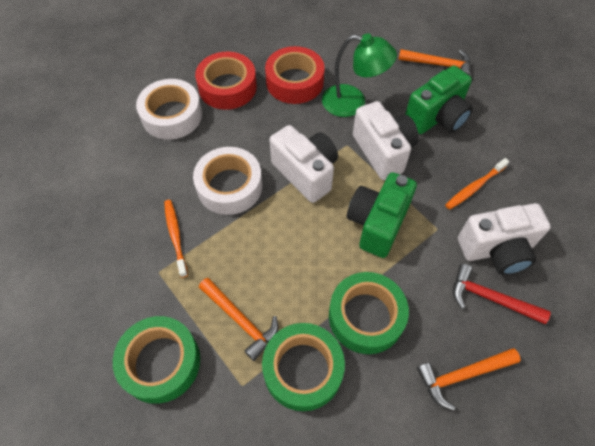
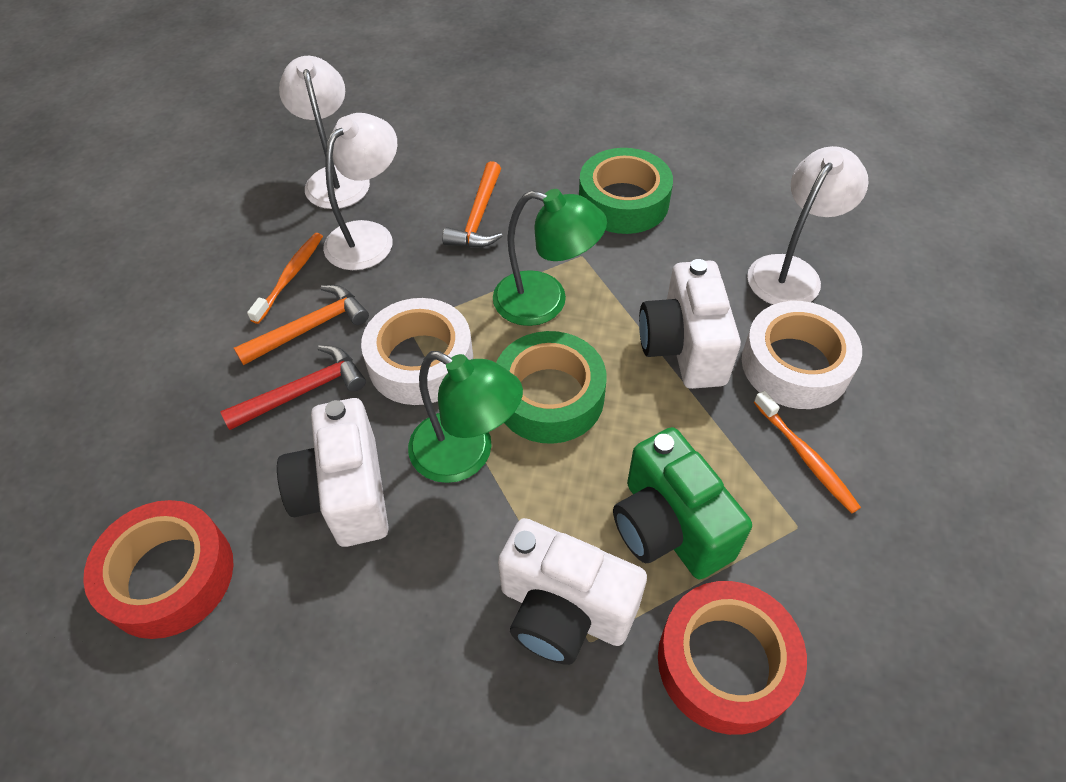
green camera: [347,172,417,258] [405,66,473,134] = 2 -> [613,427,752,579] = 1
green lamp: [322,33,397,117] = 1 -> [408,351,523,483] [493,189,607,326] = 2
green tape: [113,316,200,404] [262,323,345,411] [329,272,409,354] = 3 -> [496,331,606,444] [579,148,673,234] = 2
orange hammer: [199,278,278,361] [398,49,471,76] [417,348,521,411] = 3 -> [234,285,369,365] [442,161,503,248] = 2
white lamp: none = 0 -> [279,56,370,209] [323,113,397,270] [747,146,869,305] = 3

